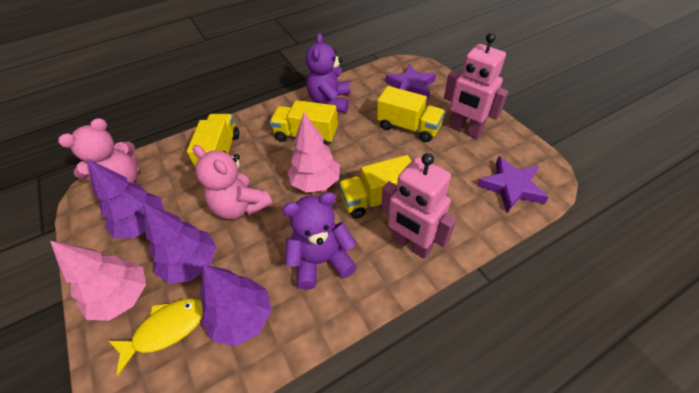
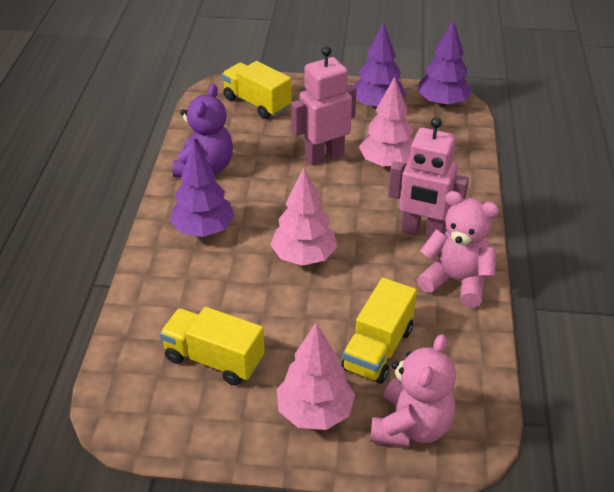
pink tree: [50,241,146,321] [287,112,340,193] = 2 -> [270,168,337,266] [277,323,355,430] [359,76,414,168] = 3
purple star: [385,64,436,100] [477,156,549,213] = 2 -> none = 0
purple teddy bear: [282,192,357,290] [306,33,350,113] = 2 -> [172,84,233,177] = 1
yellow fish: [108,298,203,376] = 1 -> none = 0
yellow truck: [187,114,239,168] [270,100,338,146] [339,155,411,219] [377,86,445,142] = 4 -> [160,307,265,386] [222,61,292,119] [341,278,417,384] = 3

